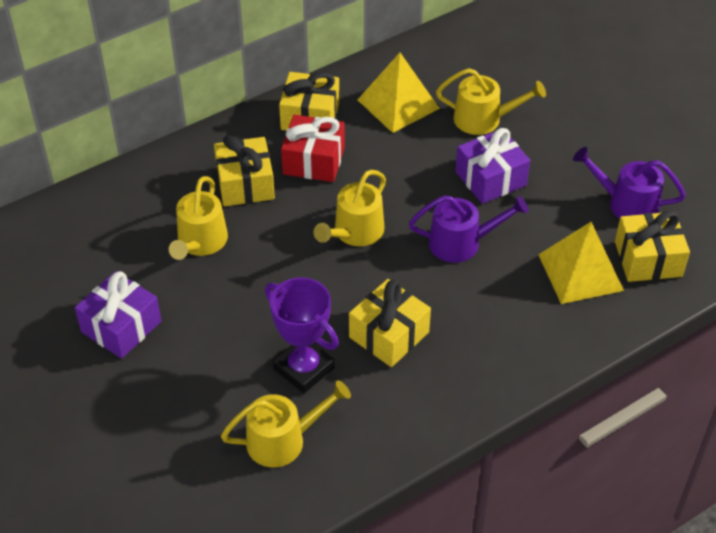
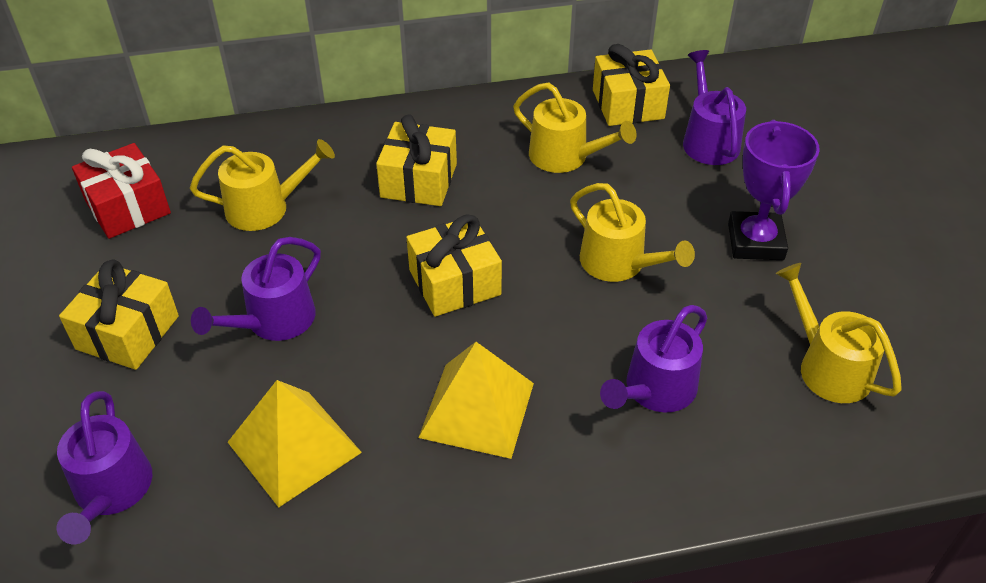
purple gift: [75,271,161,359] [455,128,530,204] = 2 -> none = 0
purple watering can: [409,195,529,263] [573,147,686,219] = 2 -> [57,391,152,544] [191,237,321,341] [600,305,707,413] [683,50,746,165] = 4

